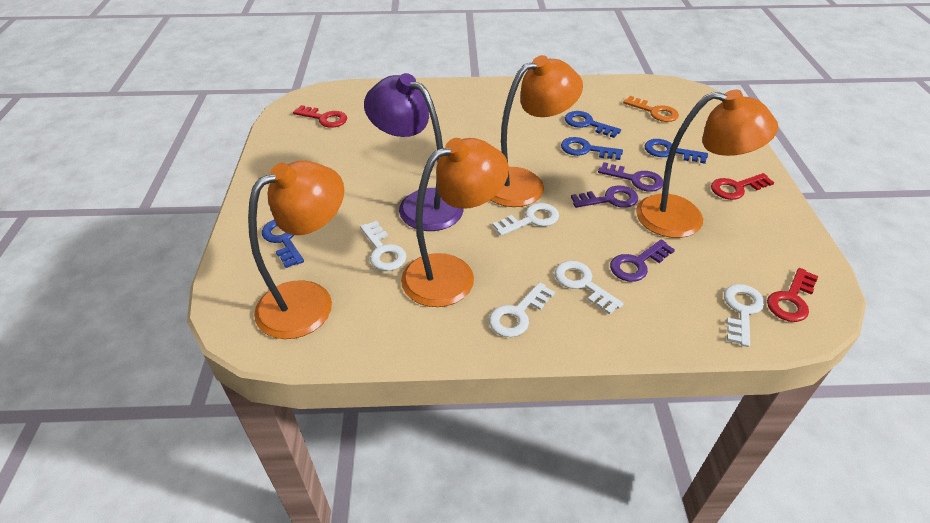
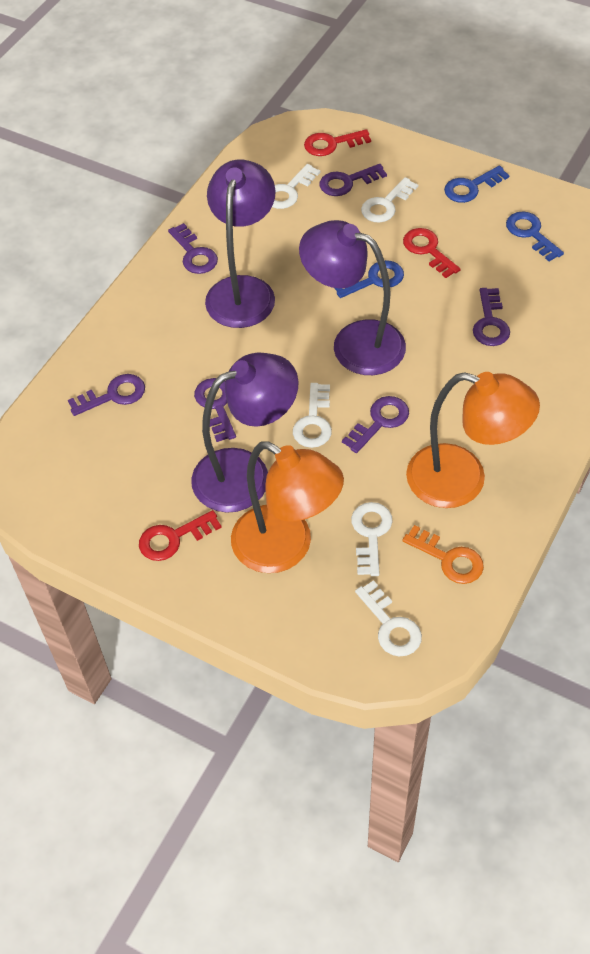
blue key: [262,220,304,268] [561,137,623,160] [565,111,621,138] [644,139,708,164] = 4 -> [334,260,404,298] [444,165,509,203] [506,211,564,262] = 3
orange lamp: [248,161,344,339] [401,138,509,307] [491,55,583,207] [636,90,778,238] = 4 -> [231,441,344,573] [406,372,540,508] = 2
purple key: [571,185,638,208] [598,162,663,192] [610,240,675,282] = 3 -> [68,374,145,416] [168,223,218,274] [194,378,236,442] [319,164,387,196] [342,396,409,453] [473,288,510,346] = 6
purple lamp: [364,73,463,231] = 1 -> [191,352,299,513] [205,160,276,328] [299,220,406,375] = 3

